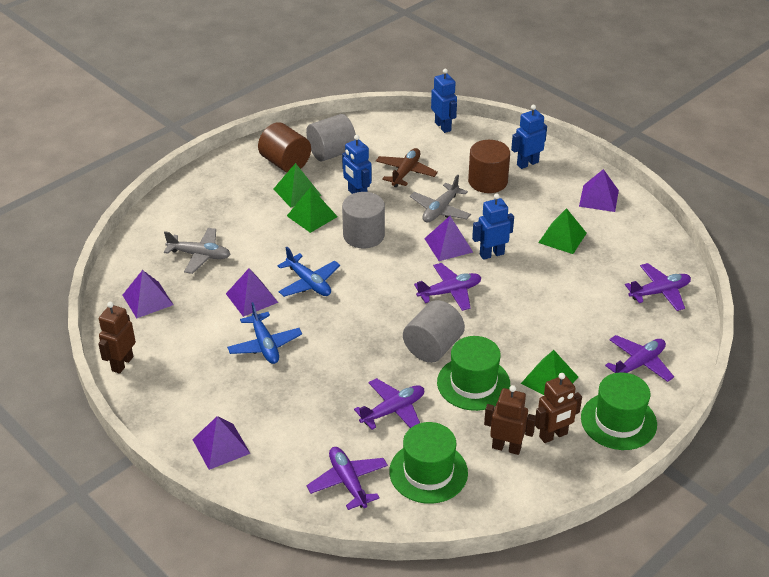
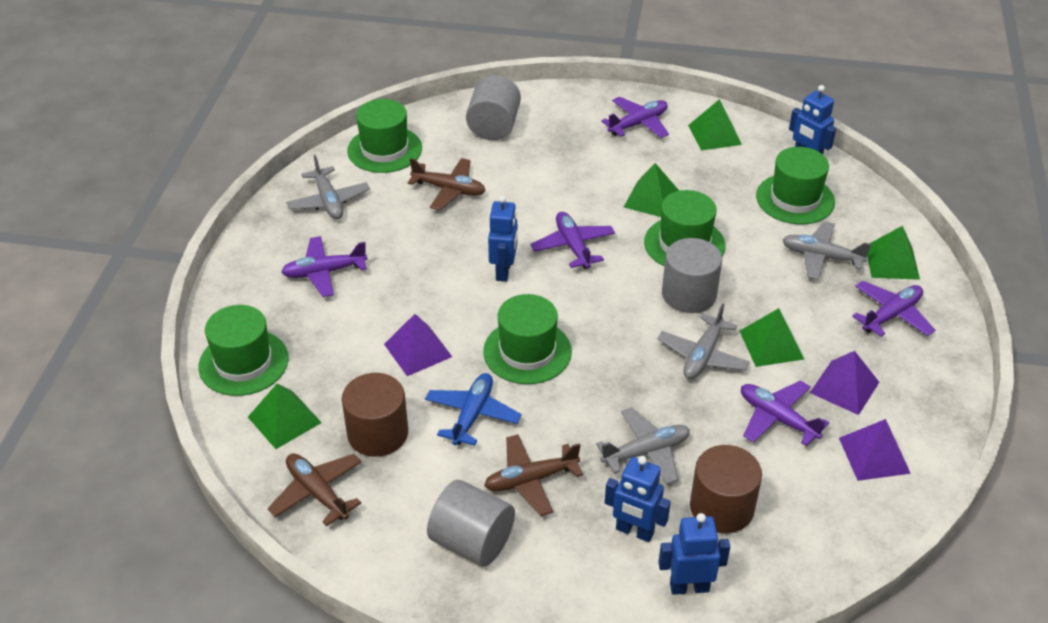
blue plane: [227,302,302,364] [277,247,340,297] = 2 -> [425,373,522,446] = 1
brown plane: [376,148,438,187] = 1 -> [267,453,361,526] [408,158,486,210] [484,434,583,516] = 3
brown robot: [98,302,136,374] [484,385,536,455] [535,373,582,443] = 3 -> none = 0
green hat: [389,422,468,504] [437,336,510,411] [581,373,657,450] = 3 -> [198,305,289,396] [347,99,422,173] [483,294,572,384] [644,190,725,266] [756,147,835,224] = 5
green pyramid: [274,163,322,208] [287,187,338,233] [521,350,578,396] [538,208,587,254] = 4 -> [248,383,322,449] [624,163,679,217] [688,99,742,151] [740,308,804,367] [867,226,920,280] = 5
grey plane: [164,228,230,274] [410,175,471,222] = 2 -> [286,155,370,219] [596,407,690,484] [658,303,750,379] [783,221,871,280] = 4
purple pyramid: [123,270,173,318] [192,416,251,470] [226,268,278,317] [424,216,473,261] [579,169,619,212] = 5 -> [384,314,452,376] [810,351,879,415] [839,419,911,481] = 3

